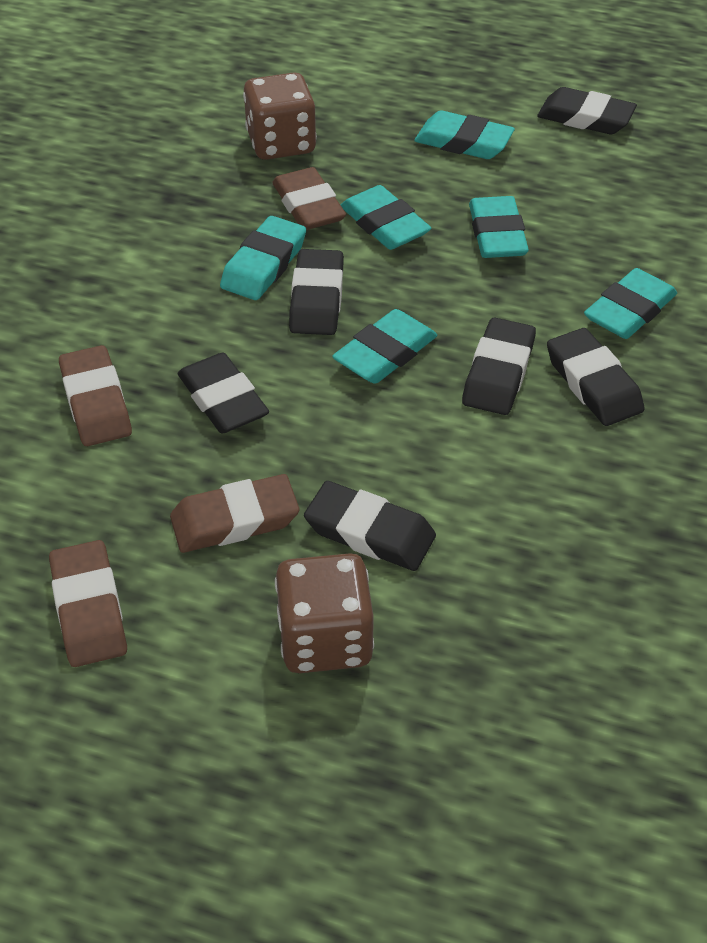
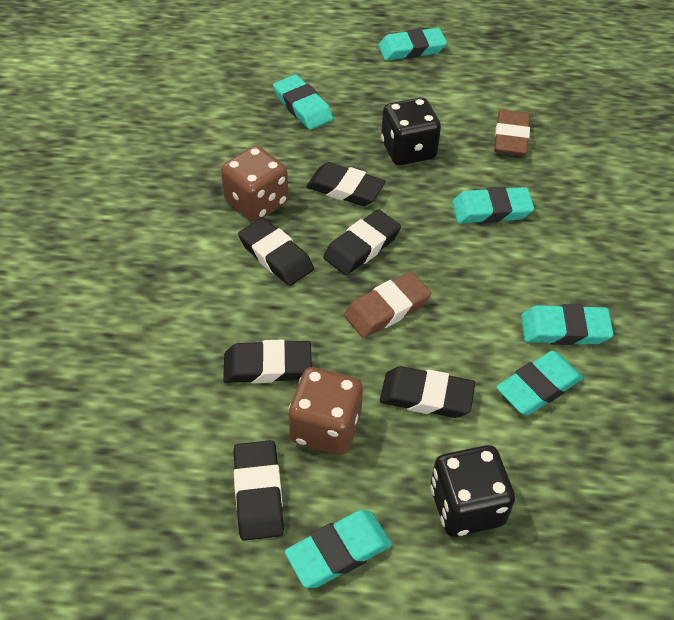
black dice: none = 0 -> [381,97,441,165] [430,445,515,537] = 2
brown eraser: [49,540,127,667] [59,345,132,446] [170,474,299,553] [272,167,346,230] = 4 -> [344,272,431,338] [494,110,530,156] = 2

